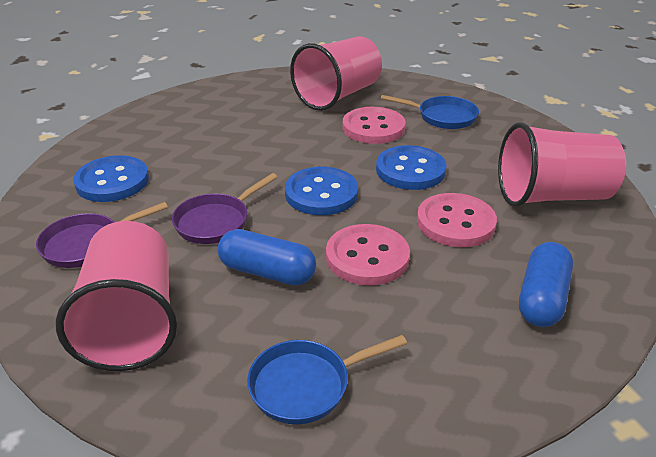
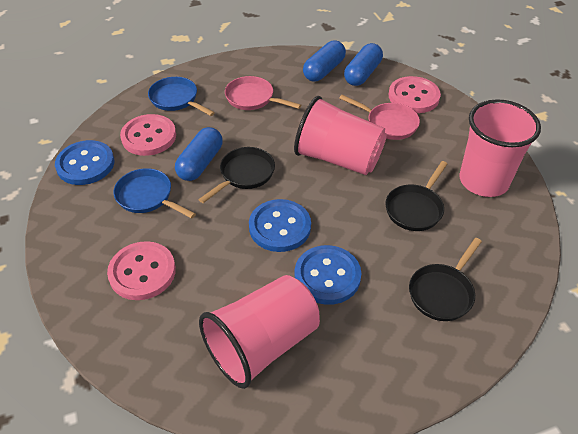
black pan: none = 0 -> [198,147,275,203] [385,161,447,231] [409,238,482,321] = 3
blue capsule: [218,229,316,286] [519,242,573,327] = 2 -> [175,127,223,181] [303,41,346,82] [344,43,383,86] = 3
pink pan: none = 0 -> [225,76,301,110] [339,95,420,140] = 2
purple pan: [36,202,168,268] [172,173,278,244] = 2 -> none = 0

